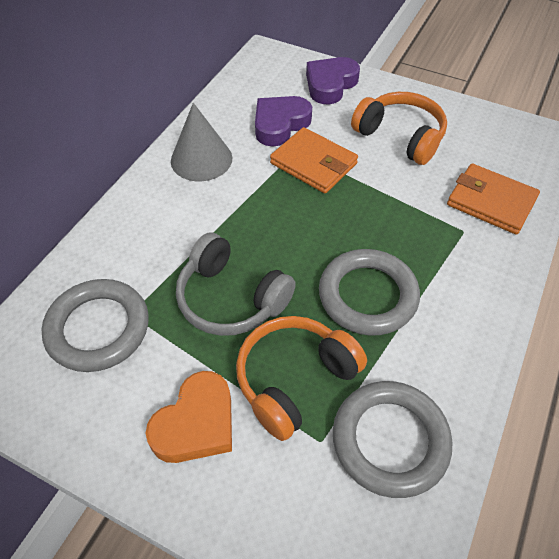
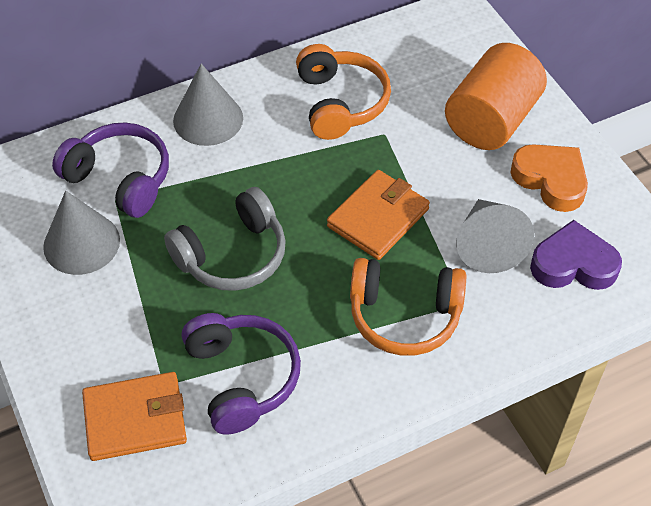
grey cone: [171,103,232,181] = 1 -> [43,191,120,275] [173,64,243,146] [456,199,535,273] = 3
grey ring: [42,279,149,372] [319,249,420,336] [333,381,452,498] = 3 -> none = 0
orange cylinder: none = 0 -> [445,43,547,150] = 1
purple headphones: none = 0 -> [52,122,169,218] [182,313,301,435] = 2
purple heart: [255,96,312,146] [306,57,360,104] = 2 -> [530,220,622,290] = 1

